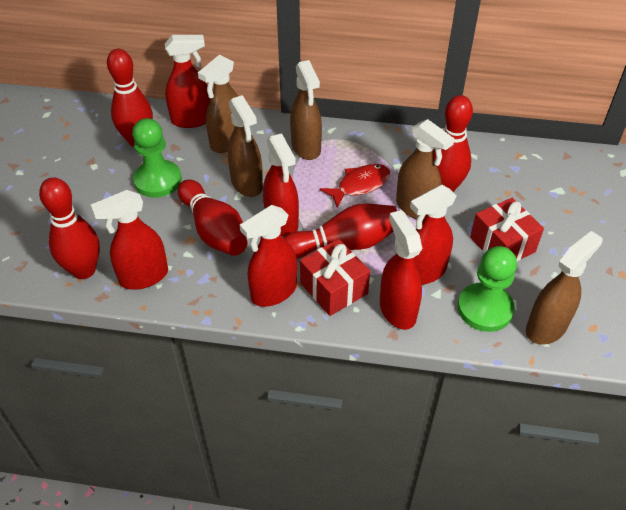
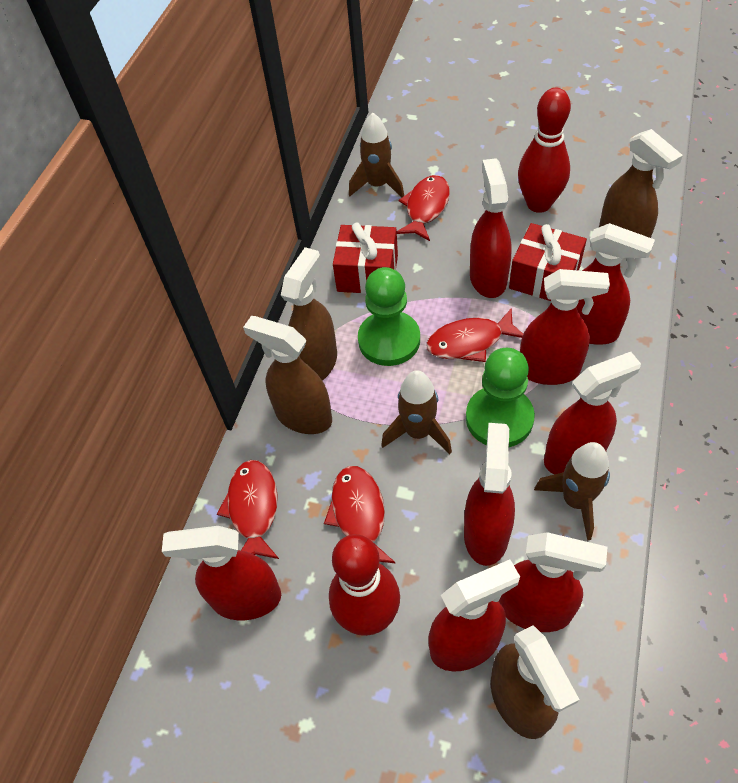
brown rocket: none = 0 -> [349,112,404,197] [381,370,452,454] [534,442,610,541] = 3
brown spray bottle: [198,55,238,153] [228,95,263,197] [290,60,322,160] [396,119,455,220] [526,231,603,345] = 5 -> [243,316,332,434] [281,247,337,381] [491,625,580,739] [599,129,683,238] = 4
red bowling pin: [39,177,100,279] [107,49,153,147] [178,180,247,256] [284,203,397,259] [433,95,473,192] = 5 -> [329,534,400,636] [518,88,571,213] = 2
red fish: [320,164,390,208] = 1 -> [217,460,279,559] [324,466,395,563] [397,175,450,241] [426,308,523,362] = 4
red spray bottle: [91,190,168,290] [165,35,211,128] [240,205,297,307] [263,133,299,237] [380,210,422,330] [410,185,457,285] = 6 -> [162,526,281,620] [428,560,520,672] [464,423,515,566] [470,158,512,298] [498,532,607,632] [520,269,610,385] [544,352,641,474] [577,223,655,345] = 8

